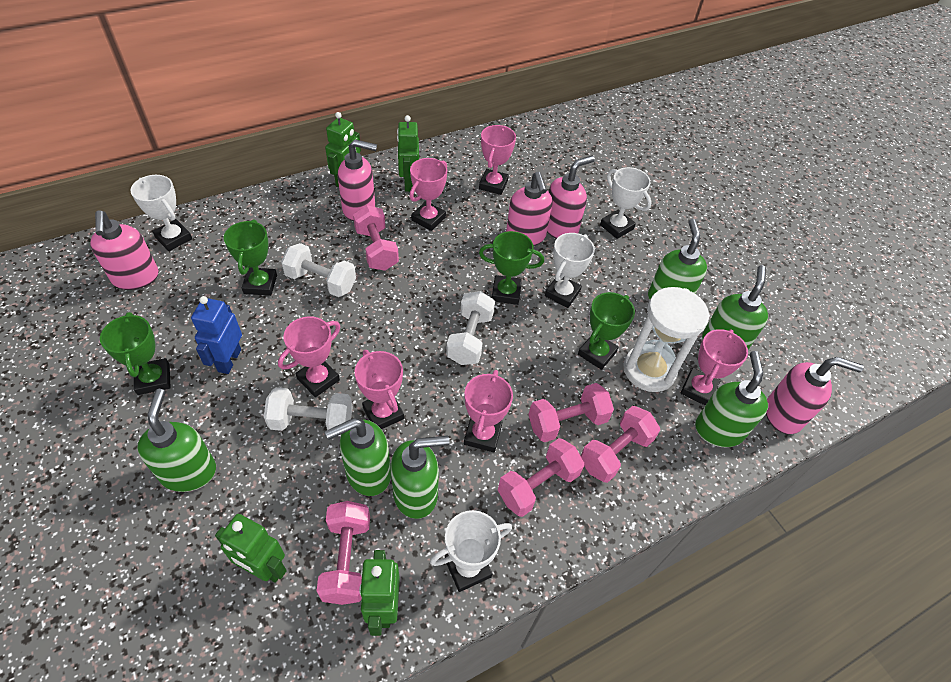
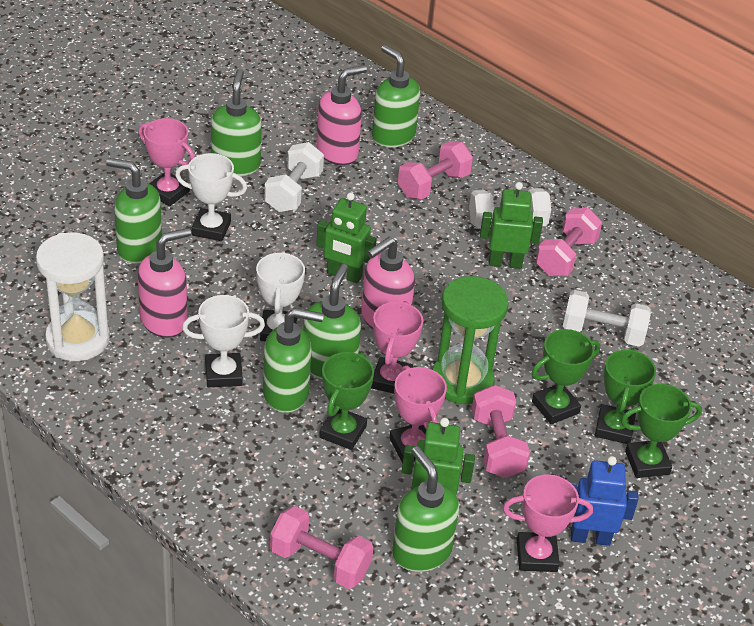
green hourglass: none = 0 -> [432,276,508,405] = 1
green robot: [215,514,287,583] [325,112,361,187] [359,550,400,636] [397,115,419,191] = 4 -> [316,193,377,284] [402,418,475,494] [480,182,543,269] = 3
pink dumbbell: [316,501,370,605] [353,205,399,271] [498,438,584,517] [528,383,614,442] [581,406,660,483] = 5 -> [270,506,373,589] [398,141,473,200] [472,385,530,478] [536,208,602,276] = 4
pink soap dispenser: [90,210,159,290] [338,139,377,221] [506,172,553,246] [547,156,595,239] [766,357,864,434] = 5 -> [138,228,191,338] [316,65,367,165] [361,237,415,330] = 3
pink trophy: [278,316,340,397] [355,350,404,429] [409,158,447,231] [464,370,513,452] [479,125,516,195] [680,329,748,405] = 6 -> [138,118,195,206] [371,301,423,394] [390,366,447,463] [503,474,593,572] = 4
white trophy: [131,175,192,251] [430,510,512,592] [545,233,595,308] [600,167,651,239] = 4 -> [175,153,247,241] [182,295,265,387] [256,251,305,341] = 3

